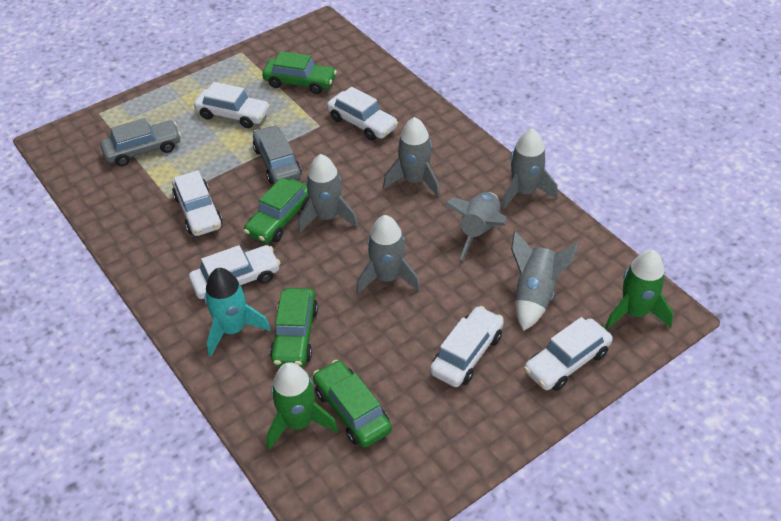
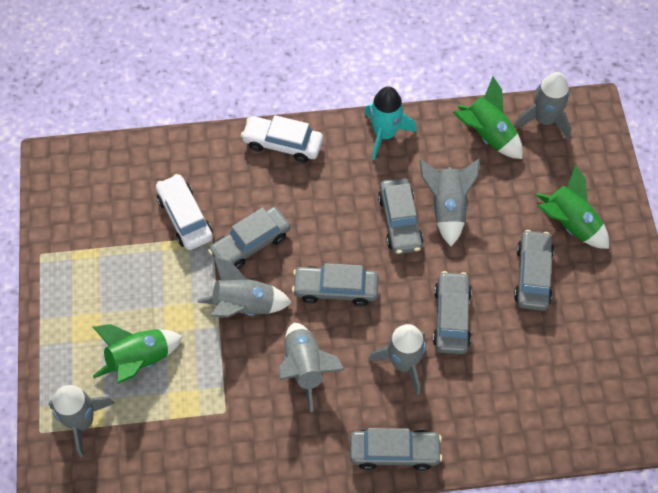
green car: [244,177,309,244] [262,51,337,94] [270,288,318,367] [313,360,392,447] = 4 -> none = 0
green rocket: [266,362,338,450] [605,250,673,329] = 2 -> [93,324,183,384] [452,76,523,159] [536,164,609,249] = 3
grey car: [100,118,181,166] [253,125,302,184] = 2 -> [208,207,291,269] [292,263,379,306] [350,428,442,471] [378,178,423,254] [433,271,472,354] [514,230,554,311] = 6
white car: [172,170,223,236] [189,245,280,299] [194,82,270,128] [327,87,398,141] [430,306,504,387] [524,317,613,391] = 6 -> [156,174,213,250] [241,115,323,163] = 2

